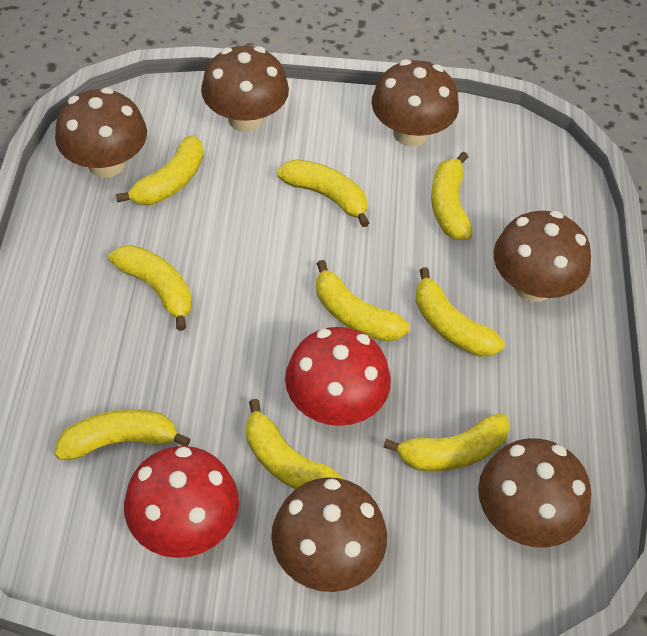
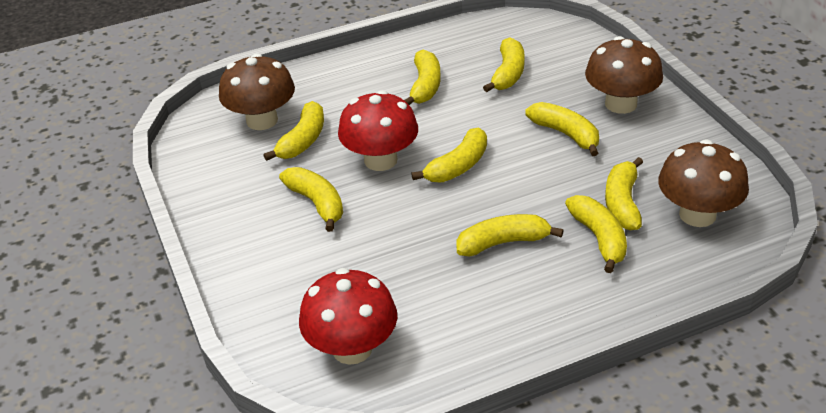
brown mushroom: [55,88,147,178] [201,46,289,132] [271,477,387,592] [371,59,459,146] [478,438,591,547] [494,211,591,302] = 6 -> [219,53,295,130] [585,36,663,114] [658,139,749,227] = 3

